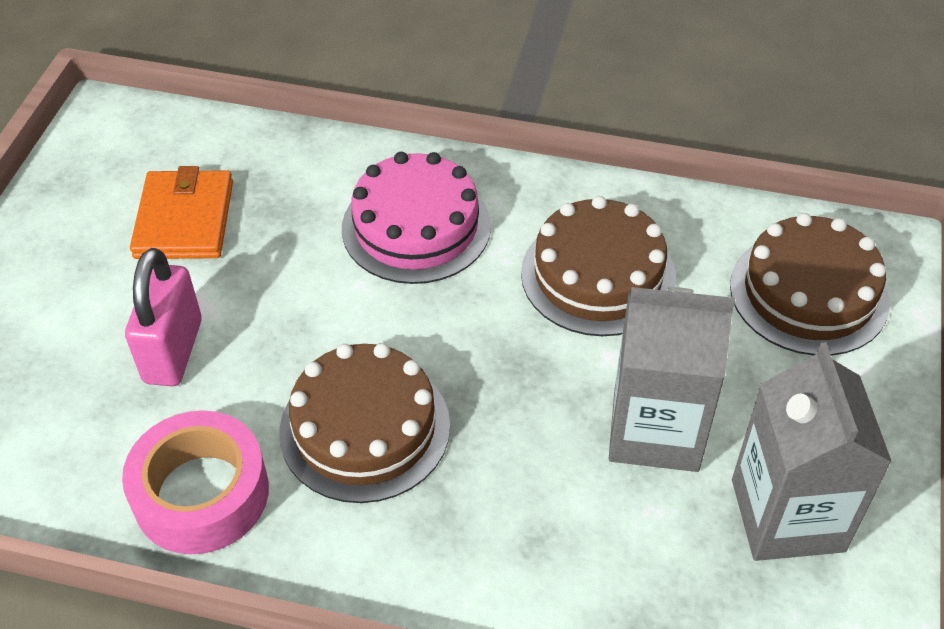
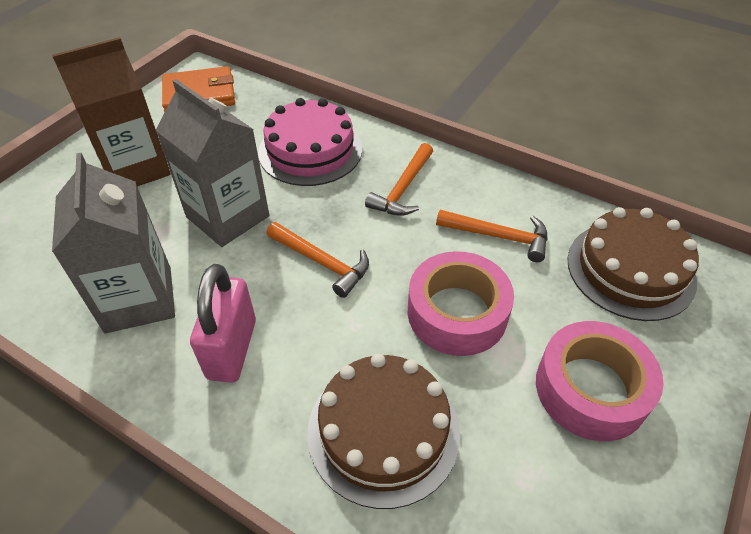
brown cake: [279,343,450,503] [521,196,676,336] [730,213,890,356] = 3 -> [307,353,460,509] [568,207,699,321] = 2
brown carton: none = 0 -> [52,37,171,187] = 1
orange hammer: none = 0 -> [266,222,369,298] [365,143,433,216] [436,210,548,262] = 3
pink tape: [122,410,269,554] = 1 -> [408,251,514,356] [536,321,664,441] = 2

